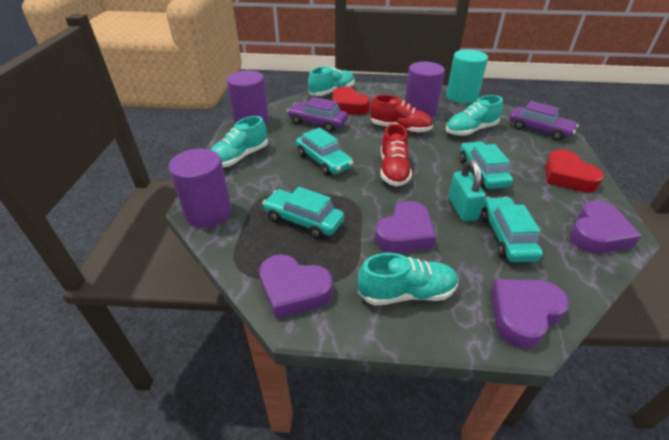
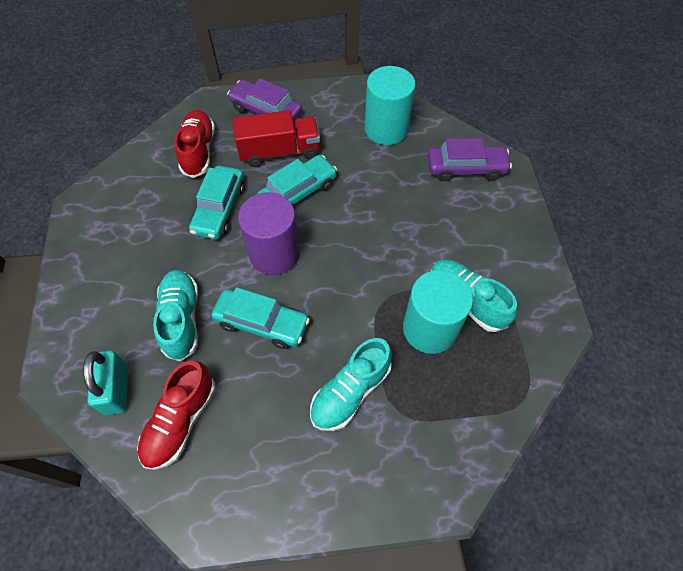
purple cylinder: [169,148,232,228] [227,70,269,125] [405,62,445,117] = 3 -> [238,192,300,275] = 1
purple heart: [259,254,333,319] [375,201,436,253] [491,279,569,349] [570,201,641,253] = 4 -> none = 0
red heart: [332,87,370,115] [545,149,604,193] = 2 -> none = 0
red truck: none = 0 -> [233,110,320,167] = 1
turquoise car: [262,187,344,239] [296,127,354,175] [460,141,513,189] [481,197,543,262] = 4 -> [189,166,245,239] [211,287,310,349] [257,155,337,207] = 3
turquoise cylinder: [446,49,488,104] = 1 -> [365,66,415,145] [403,270,473,354] = 2
turquoise shoe: [210,116,268,167] [308,67,355,96] [358,253,458,306] [446,95,503,136] = 4 -> [153,270,198,361] [310,338,392,431] [431,259,517,332] = 3

